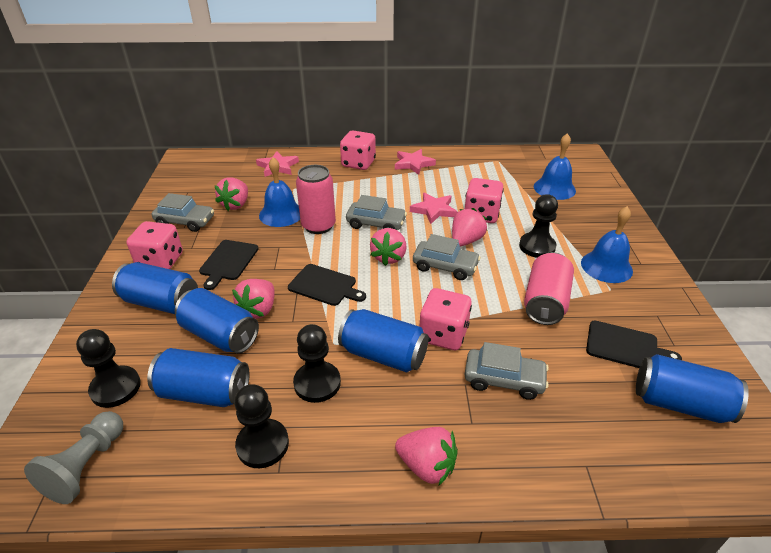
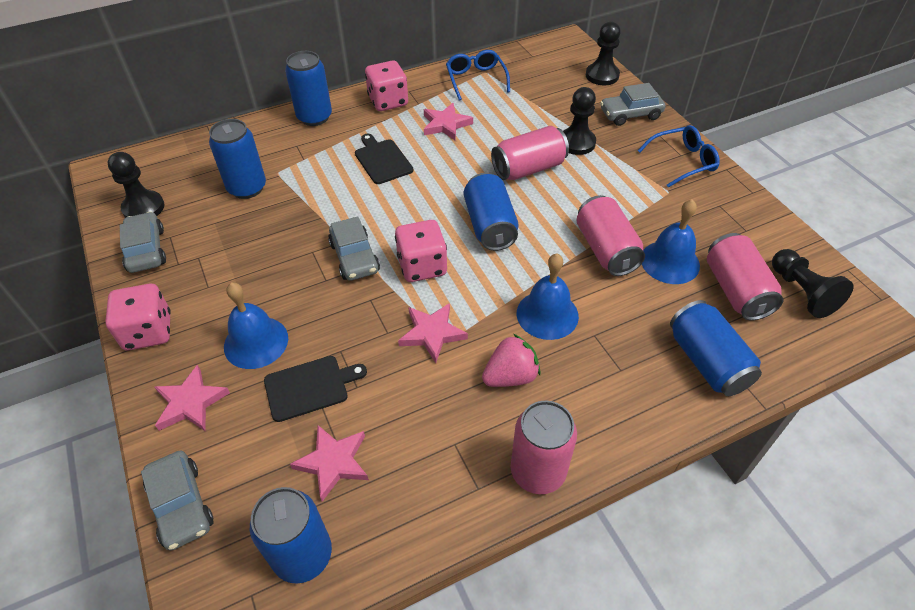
black cutting board: [199,240,259,290] [288,264,366,306] [586,321,682,368] = 3 -> [264,356,367,422] [355,134,413,184] = 2
blue glasses: none = 0 -> [446,50,510,101] [638,125,720,188] = 2
grey pawn: [24,411,123,504] = 1 -> none = 0
pink can: [296,165,336,234] [524,252,574,325] = 2 -> [491,126,569,180] [511,400,577,494] [577,195,645,276] [707,233,784,321] = 4
pink dice: [127,221,183,269] [340,131,376,170] [419,288,472,350] [465,178,504,223] = 4 -> [105,284,171,350] [365,60,408,111] [395,220,447,282] = 3
pink star: [256,151,299,177] [395,149,436,175] [410,192,457,224] = 3 -> [155,365,230,431] [290,425,369,502] [398,303,468,363] [424,103,473,140] = 4
pink strawberry: [214,178,248,211] [232,279,275,319] [370,228,407,266] [395,427,458,485] [452,208,487,246] = 5 -> [482,334,540,387] = 1

